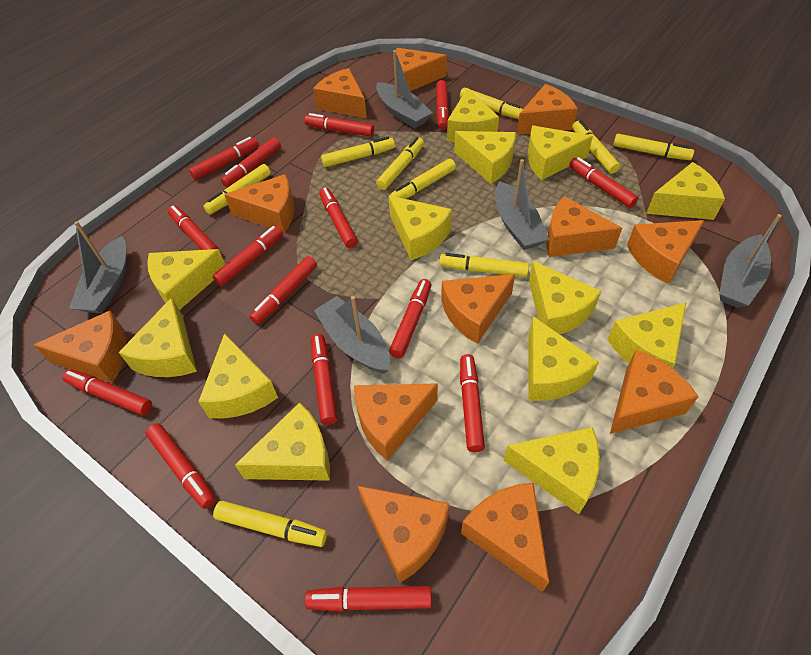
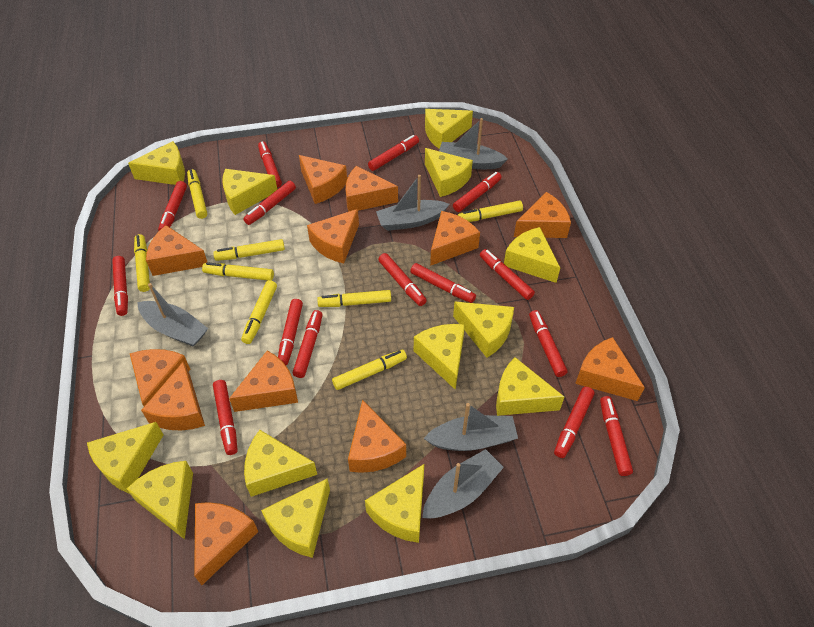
yellow marker: [203,164,271,214] [213,501,327,547] [321,137,395,167] [376,137,424,190] [390,159,456,199] [439,253,529,278] [460,88,523,119] [572,120,620,174] [613,134,694,160] = 9 -> [134,234,150,292] [187,169,207,219] [202,262,274,281] [213,239,285,261] [241,280,277,344] [317,290,391,307] [332,349,407,390] [458,200,523,222] = 8

